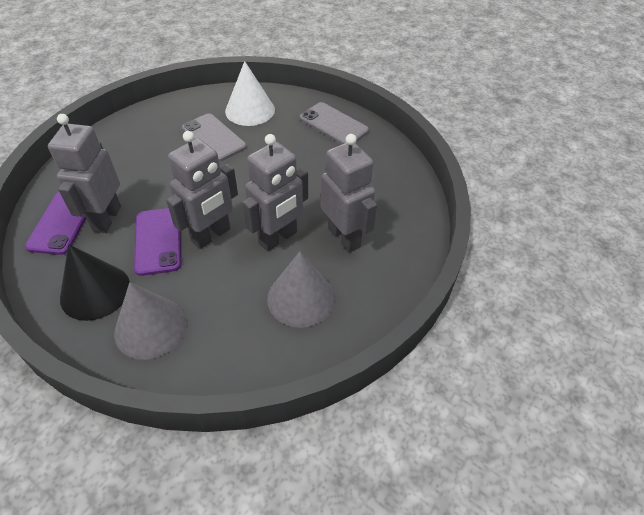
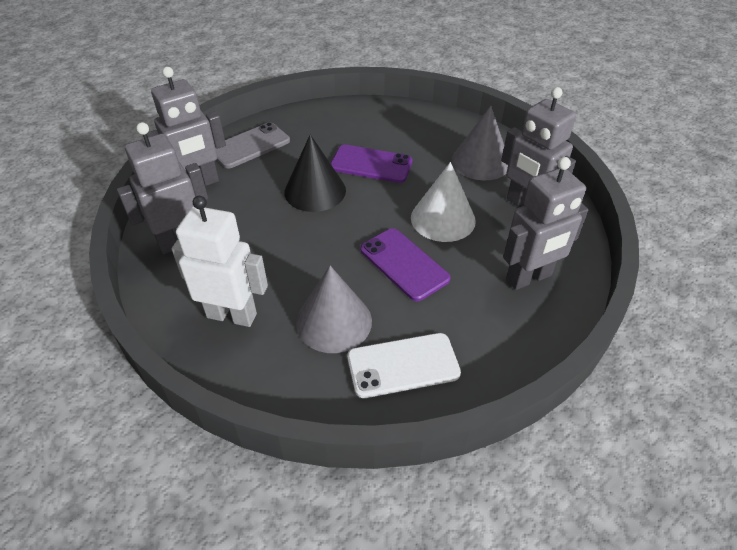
grey phone: [182,114,246,162] [300,102,369,144] = 2 -> [216,122,290,168] = 1
white phone: none = 0 -> [347,333,461,398] = 1
white robot: none = 0 -> [172,196,268,327] = 1

